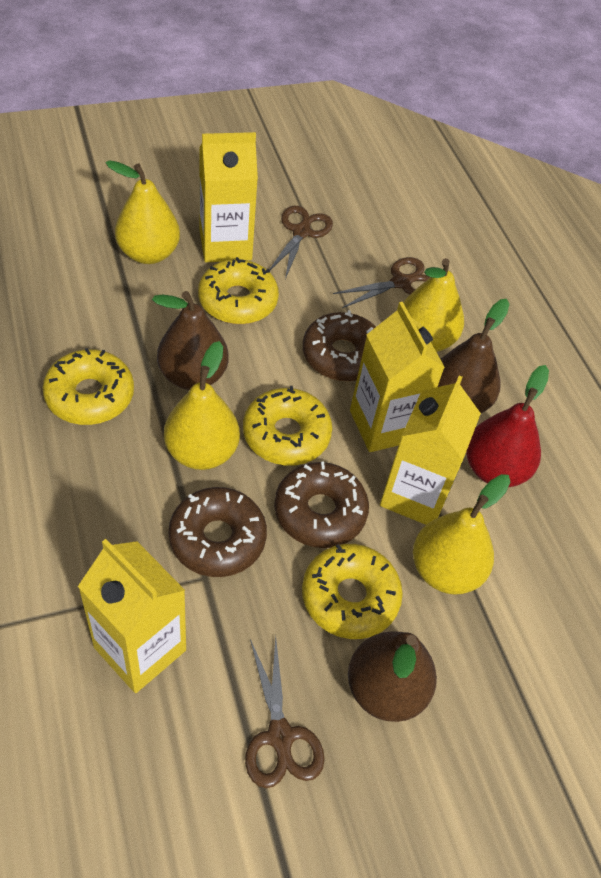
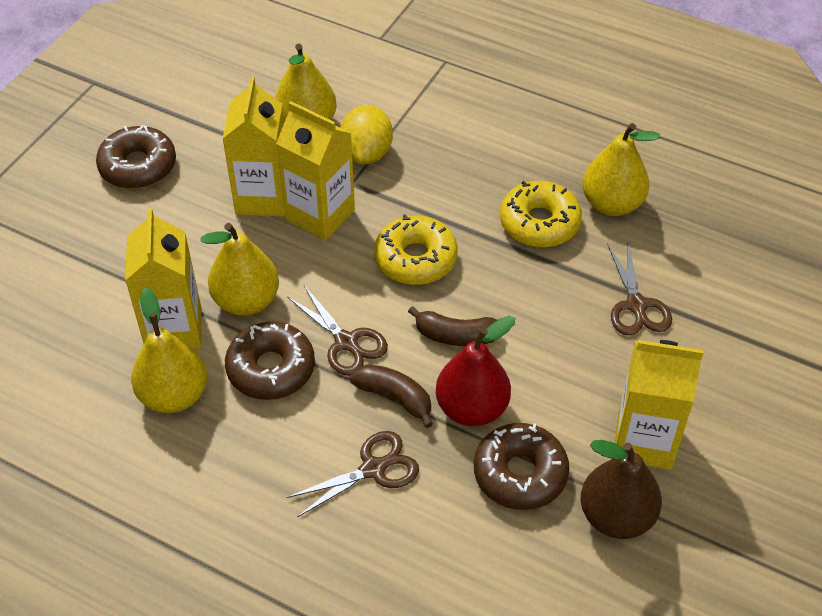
brown banana: none = 0 -> [350,364,433,428] [408,306,497,346] = 2
brown pear: [152,291,228,390] [348,631,437,722] [438,299,509,413] = 3 -> [581,440,662,539] = 1
yellow donut: [42,348,134,425] [198,257,279,324] [243,386,332,465] [302,544,403,639] = 4 -> [374,214,458,285] [500,181,582,247] = 2
yellow lemon: none = 0 -> [340,105,393,164] = 1

